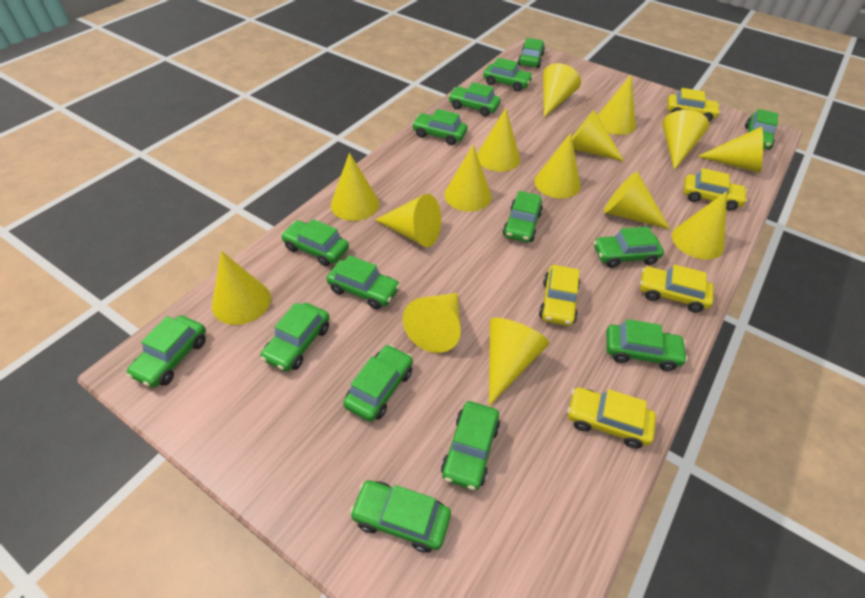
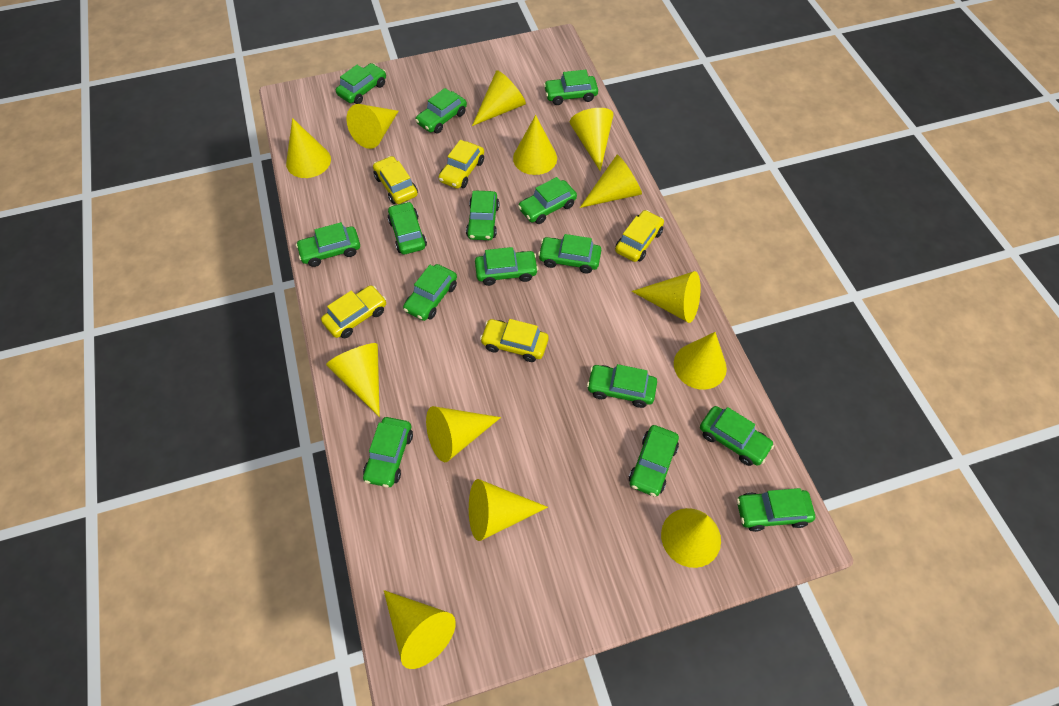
yellow cone: [212,251,271,325] [331,153,379,221] [375,194,441,247] [403,293,461,353] [444,145,492,212] [477,108,520,172] [489,318,549,406] [534,133,581,199] [543,63,581,117] [572,110,624,161] [598,74,636,135] [604,172,670,229] [662,110,709,170] [672,191,727,260] [697,127,763,173] = 15 -> [286,118,331,178] [326,343,380,417] [346,104,399,149] [384,590,456,669] [426,406,501,462] [469,479,548,541] [472,70,526,126] [513,115,557,175] [570,108,614,171] [580,154,642,208] [631,271,701,323] [661,508,721,568] [674,332,727,390] = 13

